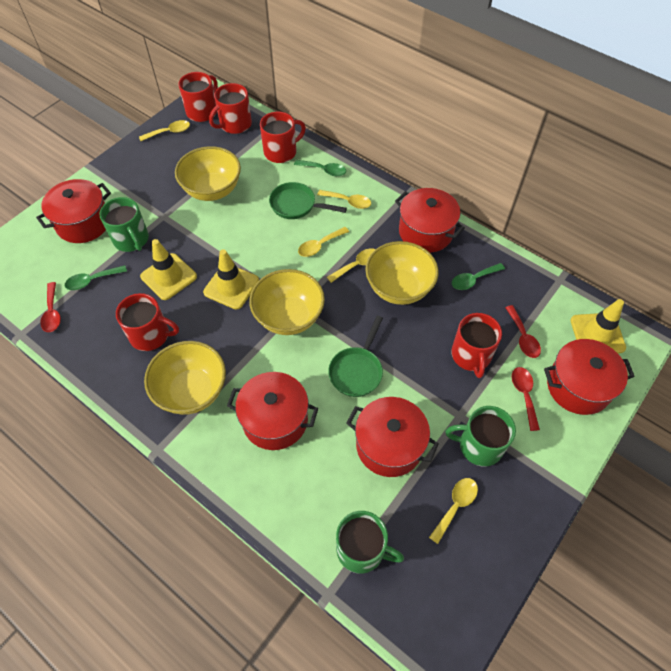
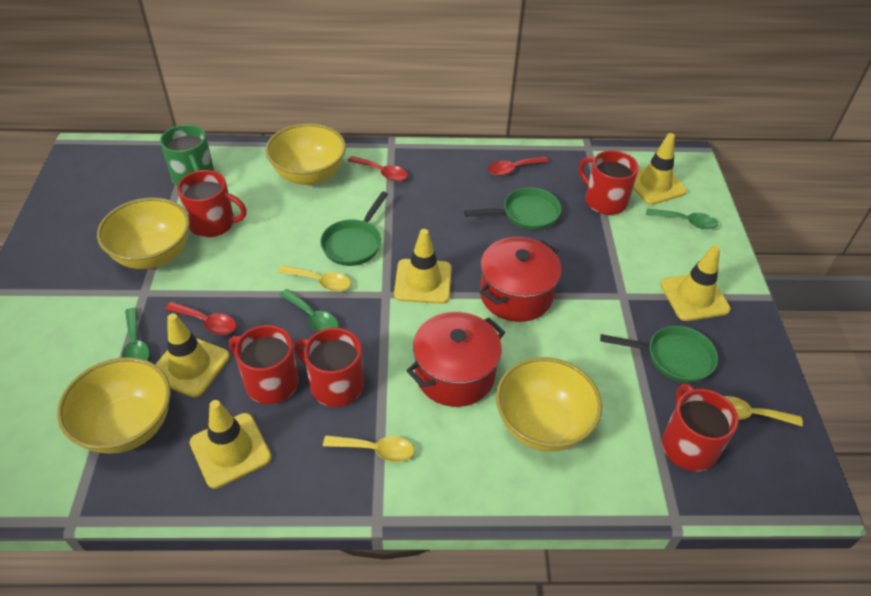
green mug: [99,197,149,252] [336,511,404,574] [445,406,516,467] = 3 -> [160,124,214,186] = 1
green pan: [269,182,347,219] [328,316,383,397] = 2 -> [320,191,388,266] [464,187,561,230] [600,326,718,383] = 3
red pot: [36,179,111,243] [227,372,318,450] [347,397,439,477] [395,188,465,253] [544,339,635,415] = 5 -> [406,312,505,407] [480,237,561,322] = 2
yellow spoon: [139,120,190,141] [298,227,349,257] [317,190,371,209] [327,249,375,283] [429,478,478,544] = 5 -> [278,265,351,292] [323,435,414,462] [724,396,803,426] = 3
yellow traffic cone: [140,239,197,300] [203,249,259,309] [571,299,626,353] = 3 -> [155,313,230,397] [190,400,272,489] [394,229,452,304] [633,133,687,205] [660,245,731,321] = 5

